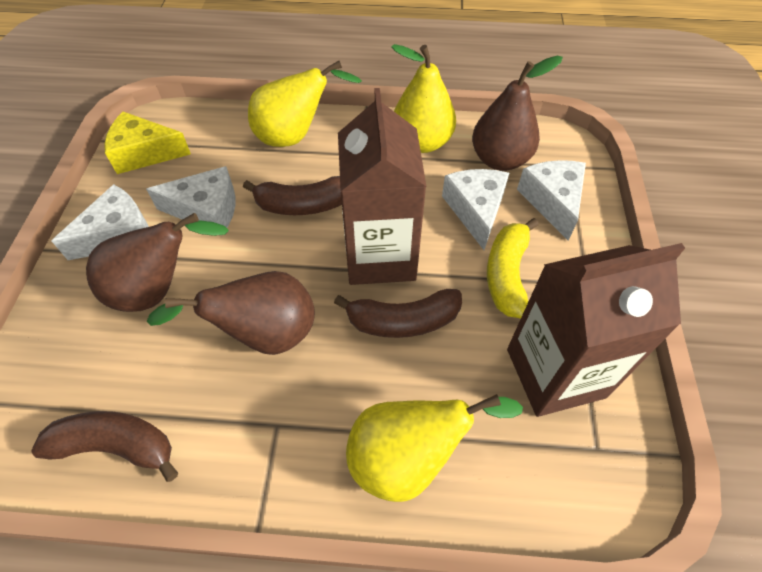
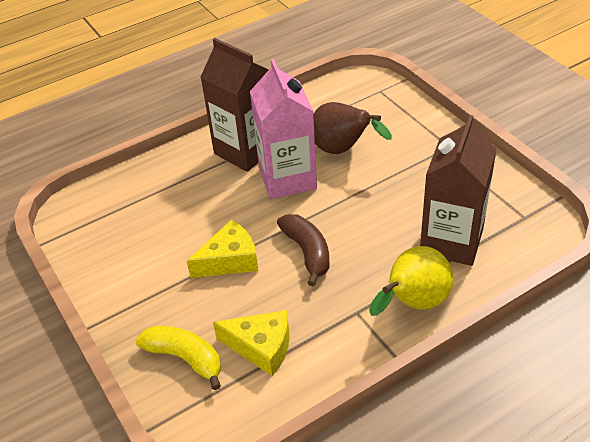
brown banana: [31,411,178,482] [243,176,342,215] [334,289,462,338] = 3 -> [277,214,329,287] = 1
brown pear: [86,213,229,312] [147,271,315,355] [472,56,563,171] = 3 -> [313,102,392,154] = 1
pink carton: none = 0 -> [250,59,317,199] = 1
white cheese: [52,184,149,260] [146,166,235,228] [442,169,509,250] [517,160,586,240] = 4 -> none = 0
yellow cheese: [104,112,191,174] = 1 -> [187,219,258,278] [213,310,290,376] = 2
yellow pear: [248,61,362,147] [346,394,523,502] [391,44,456,153] = 3 -> [369,246,453,316] = 1

